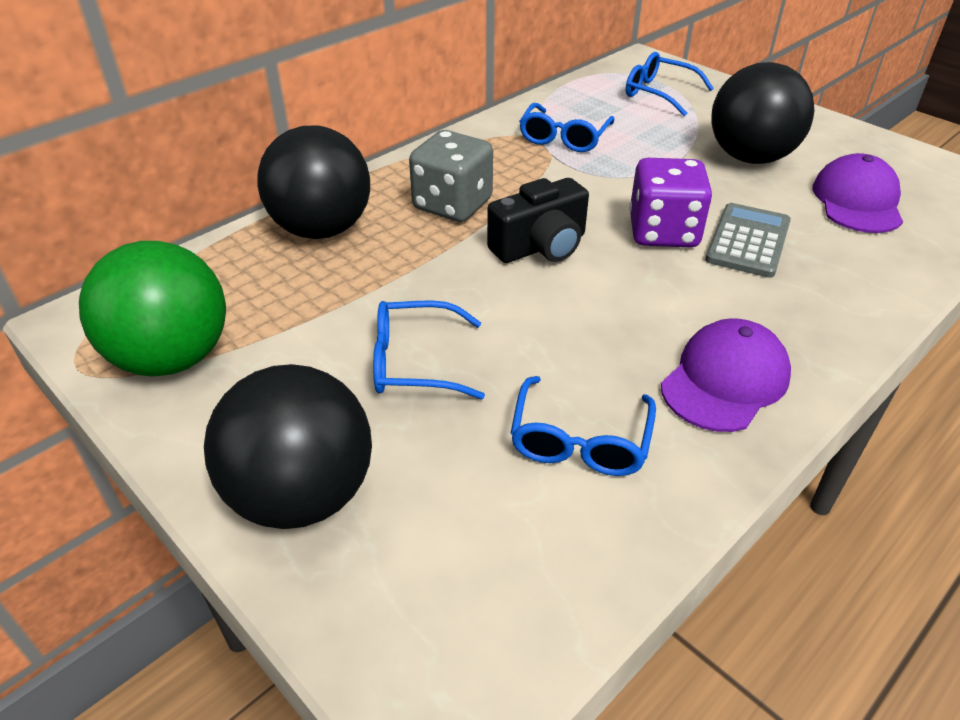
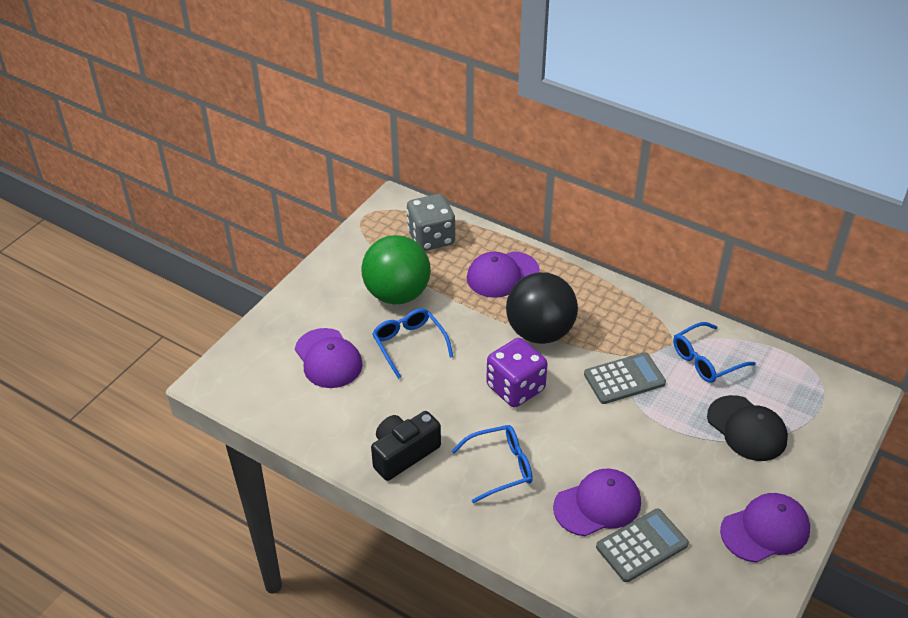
black ball: [204,364,372,529] [257,126,370,239] [711,62,815,164] = 3 -> [506,272,578,344] = 1
black cap: none = 0 -> [707,395,788,461] = 1
blue glasses: [373,300,485,399] [511,376,656,476] [519,103,614,152] [626,52,714,116] = 4 -> [372,309,453,379] [452,425,533,503] [673,322,756,383] = 3
grey calculator: [705,203,791,278] = 1 -> [584,352,666,404] [596,509,689,582] = 2
purple cap: [661,318,791,432] [813,153,903,233] = 2 -> [295,328,363,388] [467,251,540,298] [553,469,641,536] [720,493,810,563] = 4

